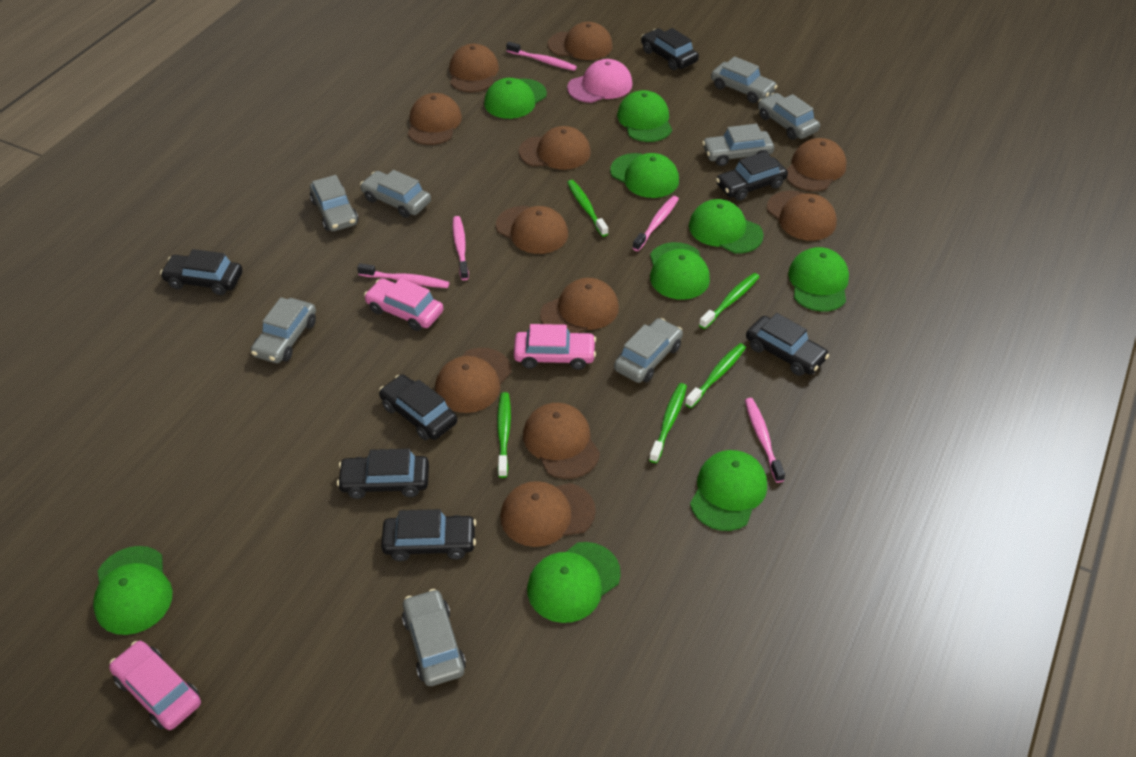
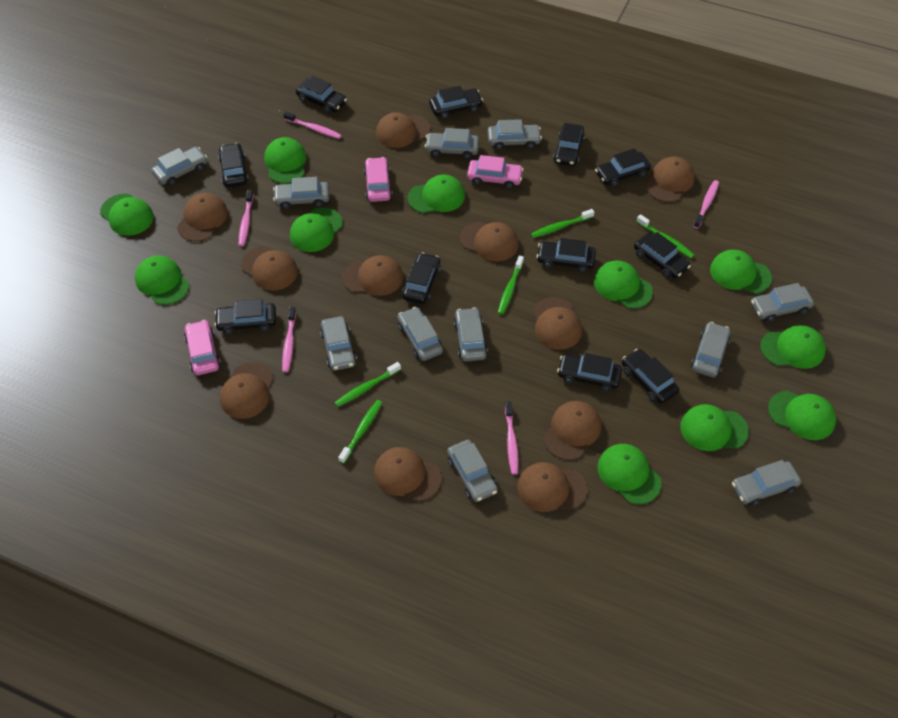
black car: [160,249,243,295] [337,449,429,499] [379,375,457,440] [381,509,476,561] [641,28,699,70] [716,151,788,201] [746,313,829,376] = 7 -> [214,299,276,335] [218,143,249,187] [296,76,347,114] [402,253,441,304] [429,86,483,119] [537,238,596,273] [553,123,585,166] [557,353,622,392] [595,148,651,187] [622,349,679,404] [634,232,691,279] = 11
green cap: [93,546,173,635] [484,78,547,119] [527,542,621,623] [610,153,679,198] [617,90,672,142] [650,242,710,300] [689,199,764,253] [690,450,767,531] [788,247,849,312] = 9 -> [100,194,154,236] [135,256,189,305] [264,137,306,183] [290,208,343,252] [408,174,465,213] [594,261,653,309] [597,444,662,504] [680,404,749,451] [710,250,772,294] [760,325,826,369] [768,391,836,440] = 11
grey car: [251,297,316,363] [310,175,358,231] [360,170,431,218] [402,589,466,686] [614,318,683,383] [702,124,774,166] [711,56,777,103] [758,93,820,140] = 8 -> [151,147,207,186] [273,177,329,209] [320,316,357,371] [398,307,443,361] [425,128,479,159] [447,440,498,502] [453,307,488,362] [488,119,542,150] [691,322,731,377] [732,460,801,506] [751,283,814,322] = 11
pink cap: [567,59,632,103] = 1 -> none = 0

